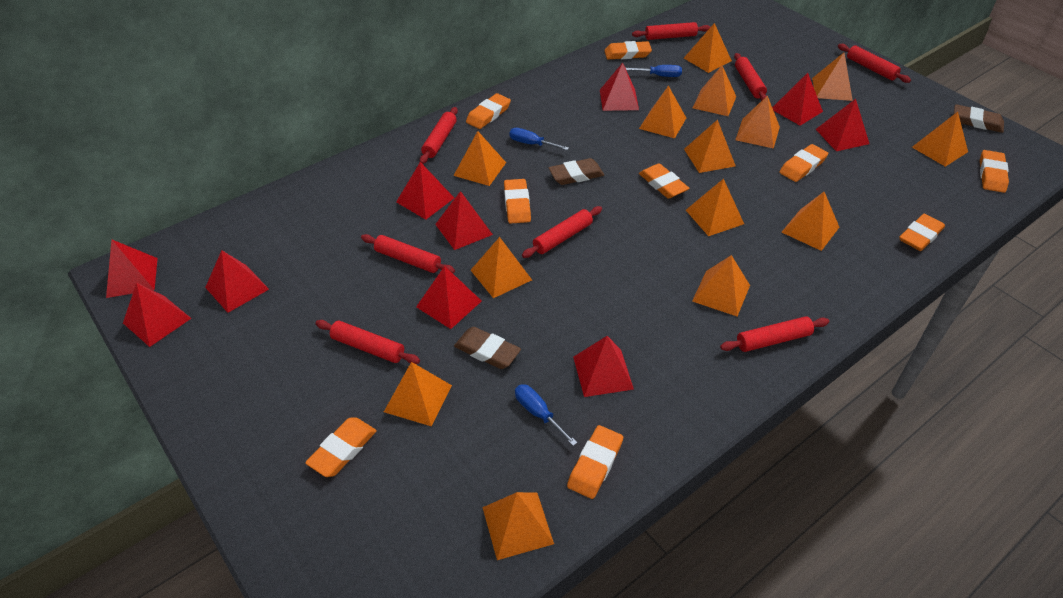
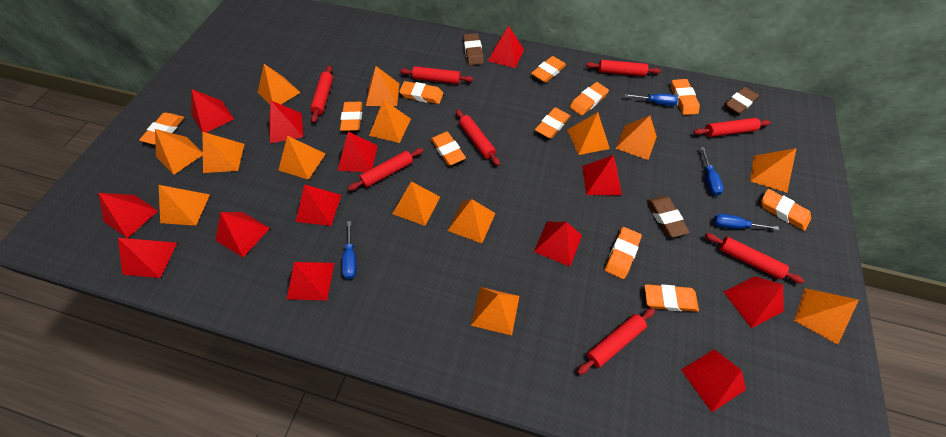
blue screwdriver: [509,128,569,150] [515,384,577,446] [626,65,682,77] = 3 -> [342,221,357,279] [625,94,678,106] [700,147,724,196] [713,214,779,230] = 4
orange eraser: [305,418,377,477] [466,93,511,129] [504,179,531,224] [567,425,623,499] [604,41,652,59] [639,163,689,199] [779,144,828,182] [899,214,945,251] [980,150,1009,193] = 9 -> [139,113,185,145] [340,102,363,131] [399,81,443,104] [431,132,466,166] [531,56,566,83] [535,107,570,139] [569,82,609,116] [605,227,642,279] [644,284,699,312] [671,79,700,115] [761,189,811,231] = 11
red pyramid: [106,239,158,298] [123,283,192,347] [205,250,269,313] [396,162,454,220] [416,266,481,329] [435,191,493,250] [573,336,634,397] [600,63,639,111] [772,73,823,126] [816,99,869,151] = 10 -> [99,193,158,238] [118,238,177,278] [191,89,234,133] [216,212,270,257] [269,100,304,143] [287,262,334,300] [296,184,341,226] [337,132,378,172] [488,25,524,68] [534,221,582,266] [582,155,622,195] [681,349,746,412] [724,276,784,328] = 13

